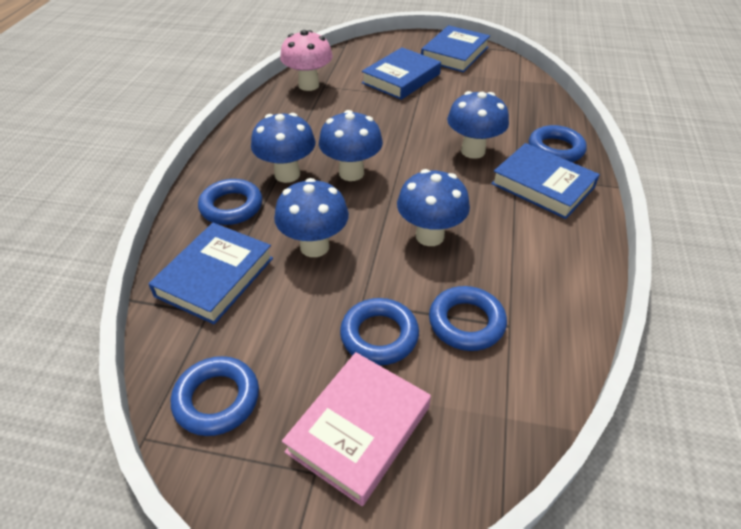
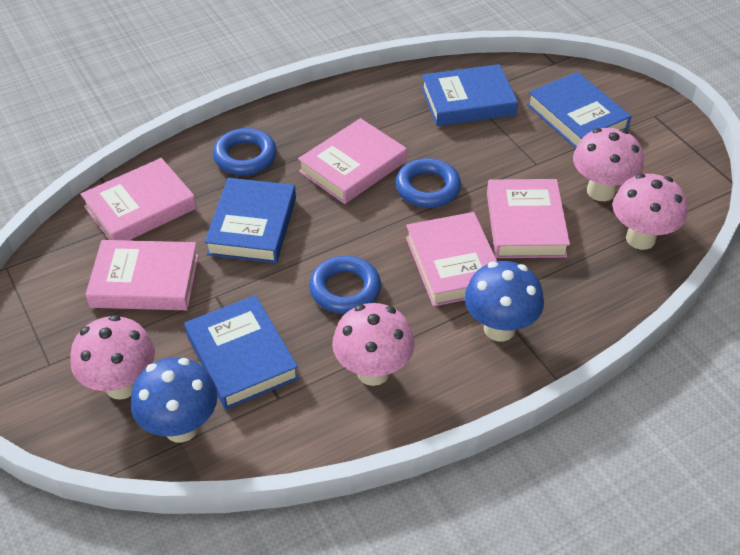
blue mushroom: [251,113,316,183] [274,178,349,257] [319,110,383,181] [397,169,470,246] [447,91,509,159] = 5 -> [131,357,218,443] [464,261,544,341] = 2
blue ring: [171,356,259,436] [198,179,262,225] [340,298,419,365] [429,286,507,351] [529,125,587,162] = 5 -> [213,128,277,175] [309,256,381,314] [396,158,461,208] = 3
pink book: [282,352,431,506] = 1 -> [80,158,197,240] [86,240,199,310] [298,118,407,204] [406,212,497,307] [487,179,570,258] = 5
pink mushroom: [280,30,333,91] = 1 -> [70,315,155,400] [332,303,415,386] [573,128,644,201] [613,173,687,250] = 4

